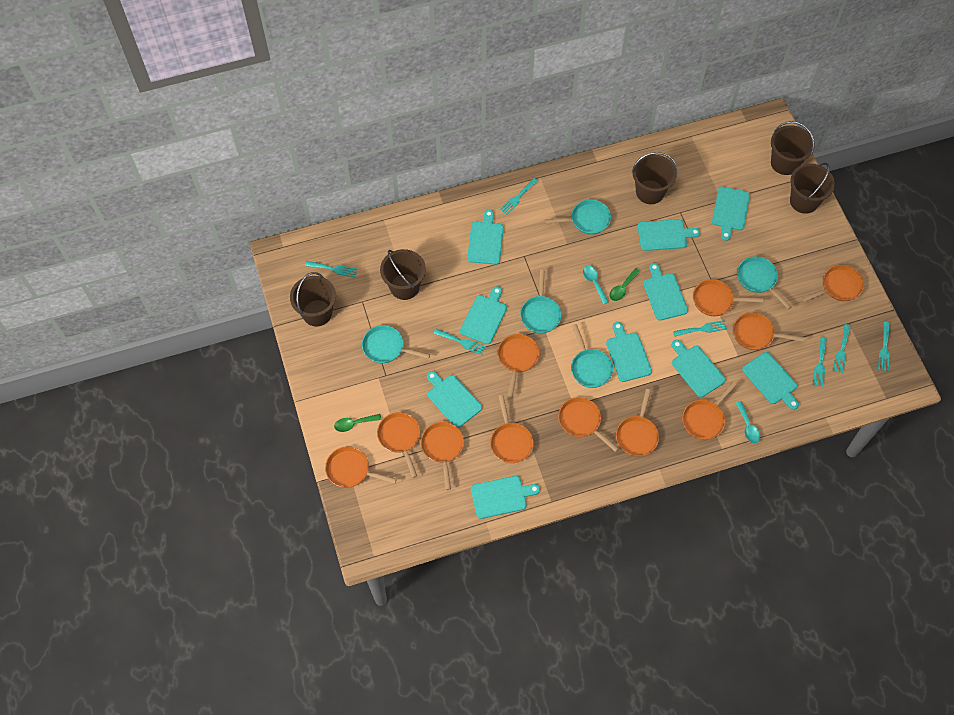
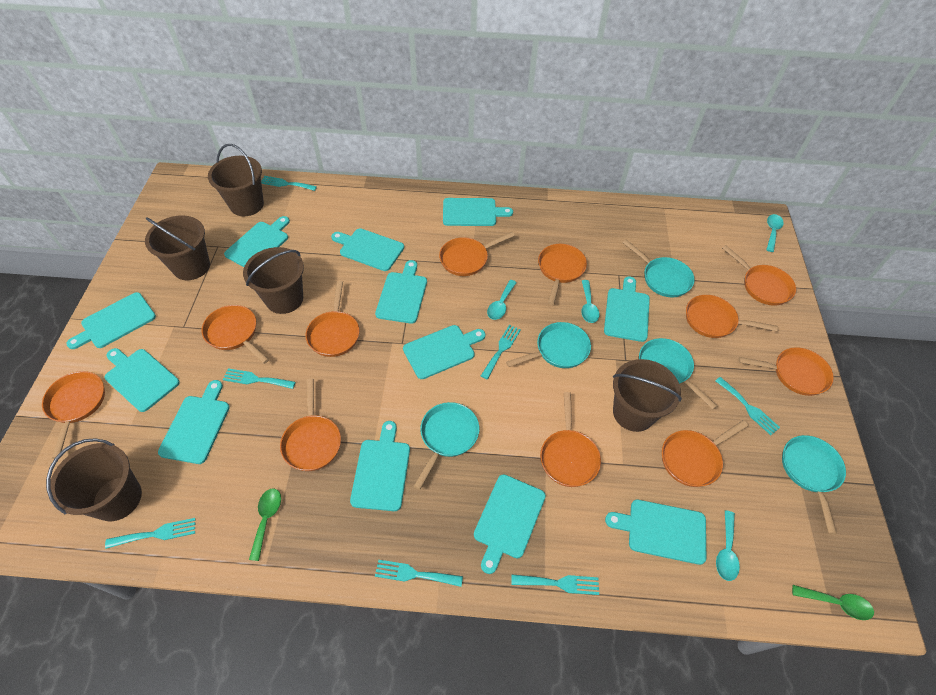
turquoise cutting board: [427,371,482,428] [460,286,507,344] [467,210,504,265] [471,476,540,519] [606,322,652,382] [637,219,700,251] [643,263,688,321] [672,340,726,397] [712,186,750,241] [742,352,799,410] = 10 -> [66,292,156,349] [105,348,180,412] [158,380,230,464] [224,216,290,267] [331,228,404,271] [350,421,410,511] [375,260,427,324] [403,325,485,379] [443,198,513,226] [474,474,546,574] [604,276,650,342] [605,500,706,565] = 12
turquoise spoon: [583,266,609,304] [736,401,760,443] = 2 -> [487,280,517,320] [581,280,599,323] [716,510,740,581] [766,214,784,252] = 4

